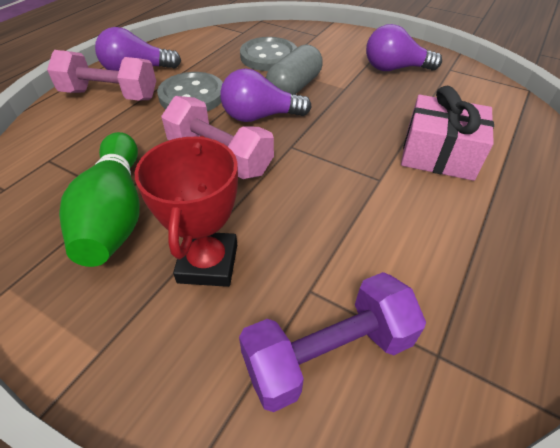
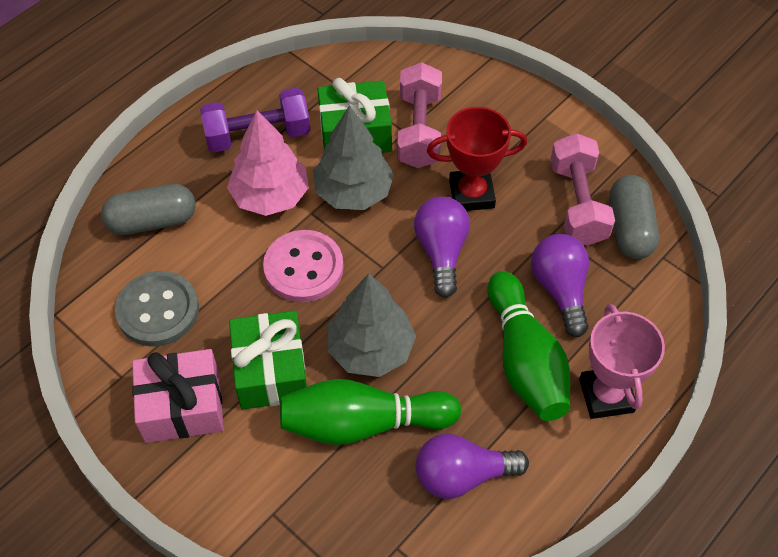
green bowling pin: [59,132,140,267] = 1 -> [280,379,461,445] [487,271,570,421] = 2
green gift: none = 0 -> [229,311,307,410] [317,78,392,153] = 2
grey button: [157,72,223,111] [240,37,297,71] = 2 -> [115,271,199,347] = 1
grey capsule: [266,44,323,95] = 1 -> [101,184,196,235] [610,175,659,259] = 2
grey tree: none = 0 -> [313,105,394,210] [328,273,416,377] = 2
pink button: none = 0 -> [263,230,344,302] = 1
pink tree: none = 0 -> [227,110,309,216] = 1
pink trophy: none = 0 -> [579,304,665,419] = 1

